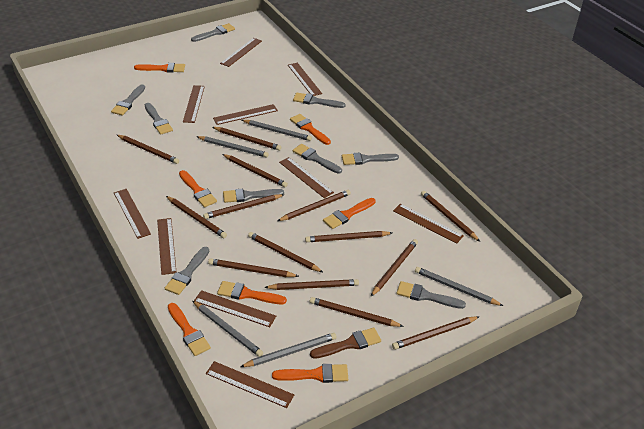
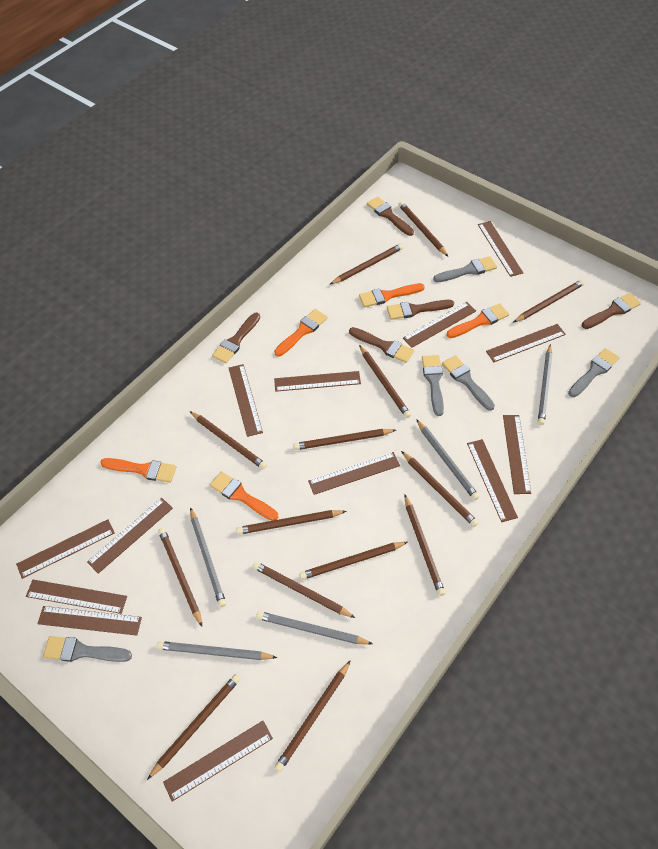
brown brush: [310,328,381,359] = 1 -> [212,313,260,364] [349,327,414,363] [367,197,414,236] [387,300,454,320] [582,293,641,329] = 5
brown ruler: [114,189,151,239] [157,218,176,275] [183,85,205,123] [194,290,276,327] [206,361,294,408] [213,104,278,125] [220,38,262,67] [279,157,334,198] [288,63,322,96] [393,204,464,244] = 10 -> [16,520,115,579] [26,580,127,614] [37,606,142,636] [87,498,173,574] [163,721,273,802] [229,364,263,437] [274,371,361,392] [308,452,400,495] [403,302,476,348] [467,439,518,522] [478,221,523,277] [486,324,566,362] [503,415,531,494] = 13
grey brush: [111,85,145,116] [145,103,173,135] [165,247,209,295] [191,23,235,42] [223,189,284,203] [293,93,346,108] [293,144,342,174] [342,153,399,165] [396,281,466,309] = 9 -> [43,636,132,662] [422,355,444,416] [433,256,497,282] [442,355,495,411] [568,348,620,397] = 5
orange brush: [134,63,185,73] [168,303,211,356] [179,170,217,207] [217,281,287,304] [272,364,348,383] [290,114,331,145] [323,198,376,229] = 7 -> [100,458,176,483] [210,471,278,521] [274,309,328,357] [359,283,425,307] [447,303,509,338] = 5

